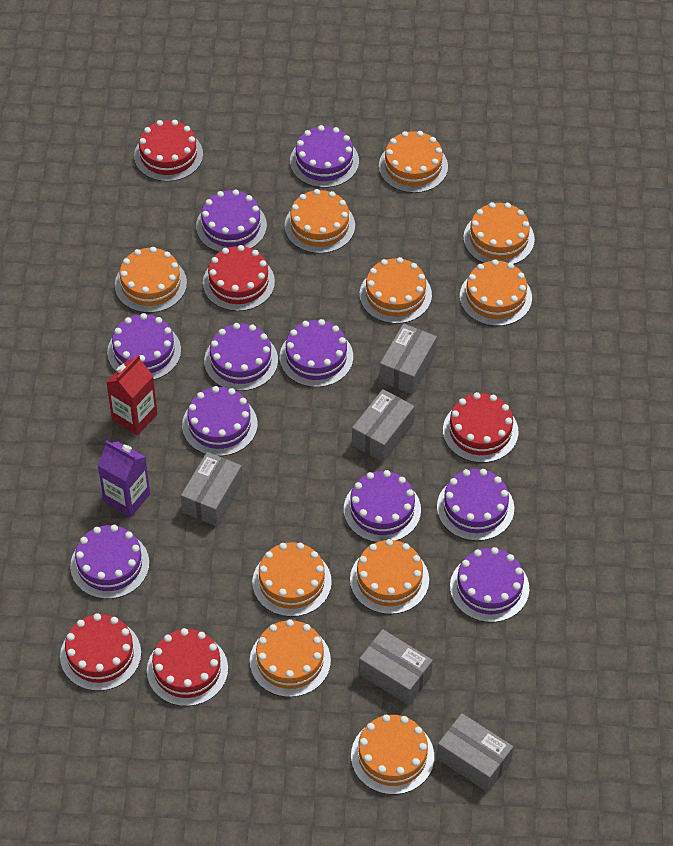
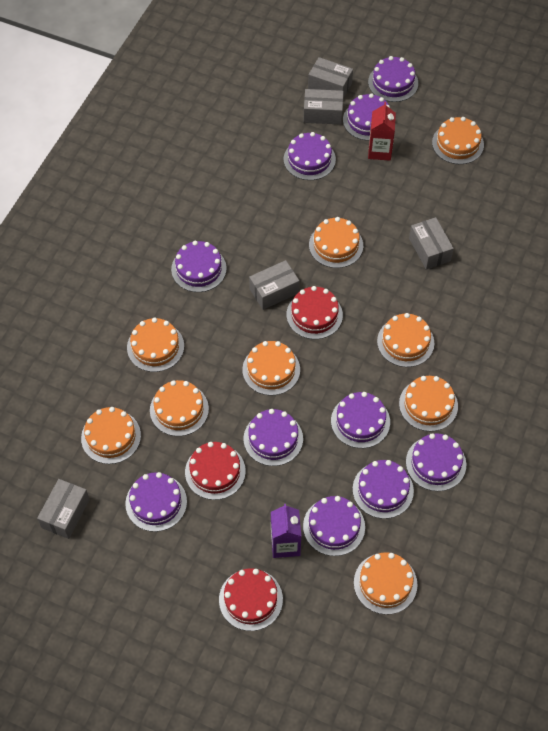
orange cake: [115,247,187,313] [250,619,331,697] [252,542,332,617] [285,189,355,254] [350,539,429,614] [351,714,434,795] [360,257,432,324] [379,131,448,193] [460,259,532,326] [463,202,535,264] = 10 -> [81,407,141,464] [127,318,184,372] [150,380,209,436] [242,341,300,395] [309,217,363,268] [354,552,418,615] [377,313,434,367] [399,376,458,431] [432,117,484,164] = 9
red cake: [60,613,141,691] [134,120,203,182] [147,628,228,706] [203,245,275,311] [443,392,519,463] = 5 -> [185,442,246,500] [219,568,283,631] [287,286,343,339] = 3

